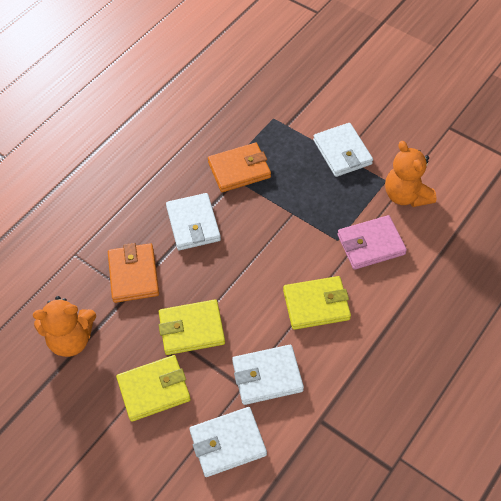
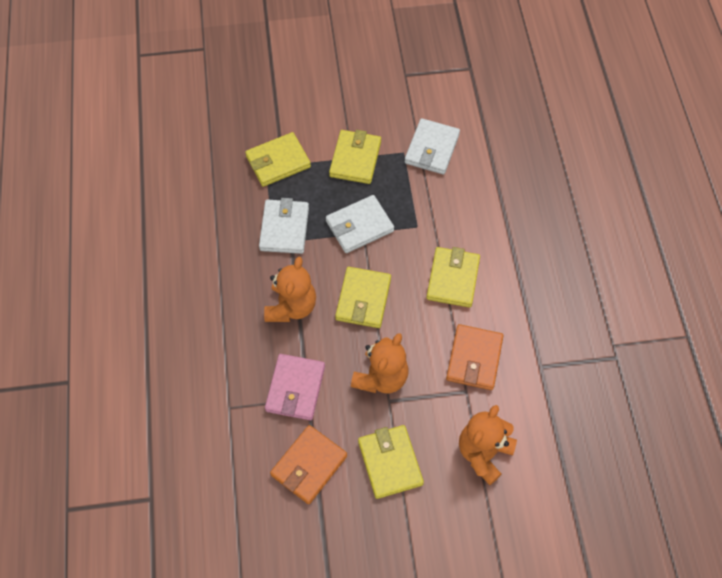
orange teddy bear: [33,296,96,357] [385,141,437,207] = 2 -> [264,257,316,322] [351,333,409,393] [459,405,517,485] = 3
white wallet: [166,193,221,250] [189,407,267,477] [232,345,304,405] [313,123,373,177] = 4 -> [259,198,309,254] [326,195,394,253] [405,118,460,174] = 3
yellow wallet: [116,355,191,422] [159,299,225,355] [283,276,351,330] = 3 -> [245,132,311,187] [329,130,381,184] [335,267,391,328] [358,425,424,499] [426,247,480,308] = 5

